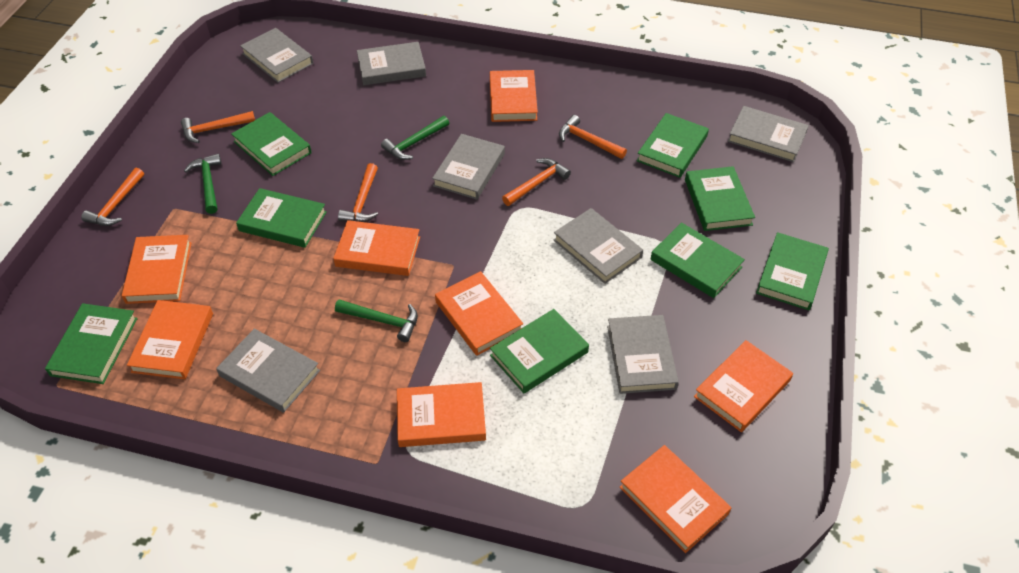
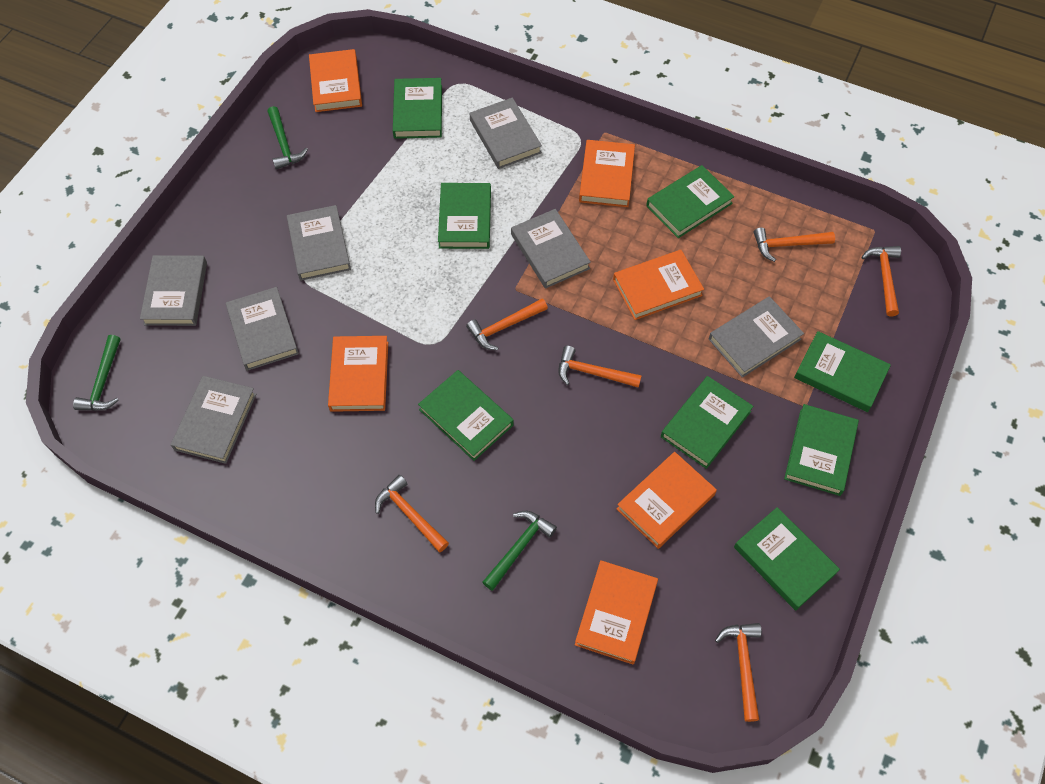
orange book: [122,235,192,304] [127,300,213,379] [333,220,420,276] [397,382,486,447] [435,271,523,356] [490,70,538,122] [619,445,731,553] [694,340,793,432] = 8 -> [309,49,362,112] [328,336,388,412] [575,560,658,664] [579,140,635,207] [613,250,704,320] [617,452,717,549] = 6
orange hammer: [81,168,144,226] [181,111,255,143] [338,163,378,222] [502,158,571,206] [559,115,627,159] = 5 -> [375,475,449,552] [466,298,548,350] [558,345,642,388] [715,623,762,722] [753,227,835,262] [862,246,901,317] = 6

